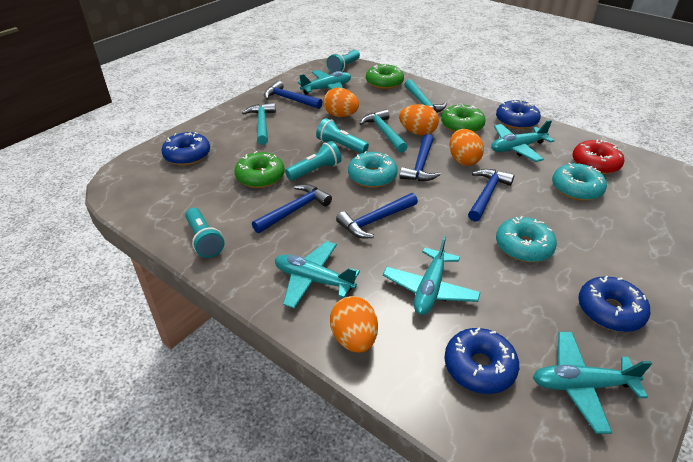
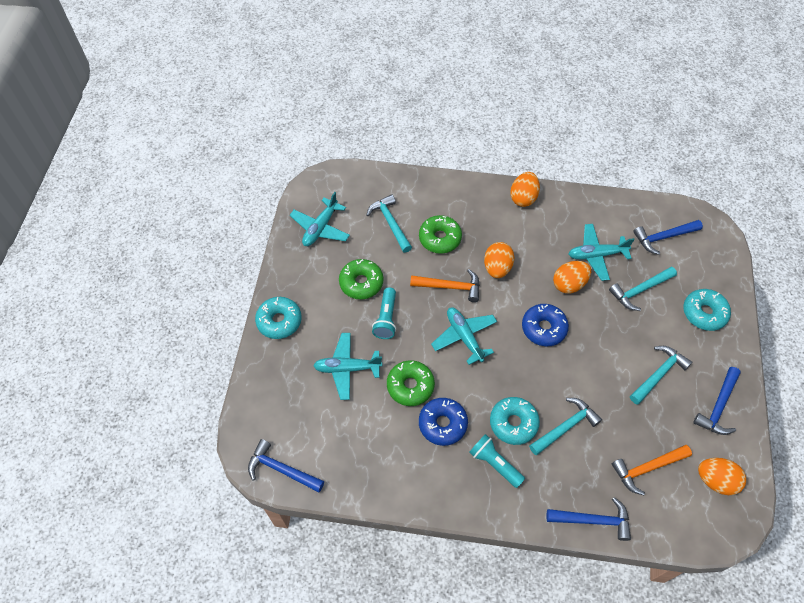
blue donut: [161,132,210,165] [444,328,519,394] [496,99,541,129] [578,275,650,332] = 4 -> [419,398,468,446] [522,304,569,346] = 2
blue hammer: [252,184,332,233] [264,81,322,109] [336,193,418,238] [400,134,441,181] [468,169,514,222] = 5 -> [248,439,324,492] [547,497,631,541] [633,220,703,255] [693,367,741,435] = 4
orange hammer: none = 0 -> [410,269,480,302] [612,445,692,495] = 2
red donut: [572,140,624,174] = 1 -> none = 0
turquoise flashlight: [185,208,225,258] [285,141,342,181] [316,118,369,154] [327,50,360,73] = 4 -> [372,287,396,339] [469,434,525,488] = 2
turquoise hammer: [242,103,276,145] [359,109,408,153] [404,79,447,113] = 3 -> [367,194,412,253] [529,398,602,455] [609,266,677,311] [630,346,692,405] = 4
turquoise plane: [275,241,360,308] [298,70,351,94] [383,235,481,315] [491,120,554,162] [533,332,652,434] = 5 -> [290,192,350,246] [313,333,382,400] [431,307,497,365] [569,224,635,281] = 4

